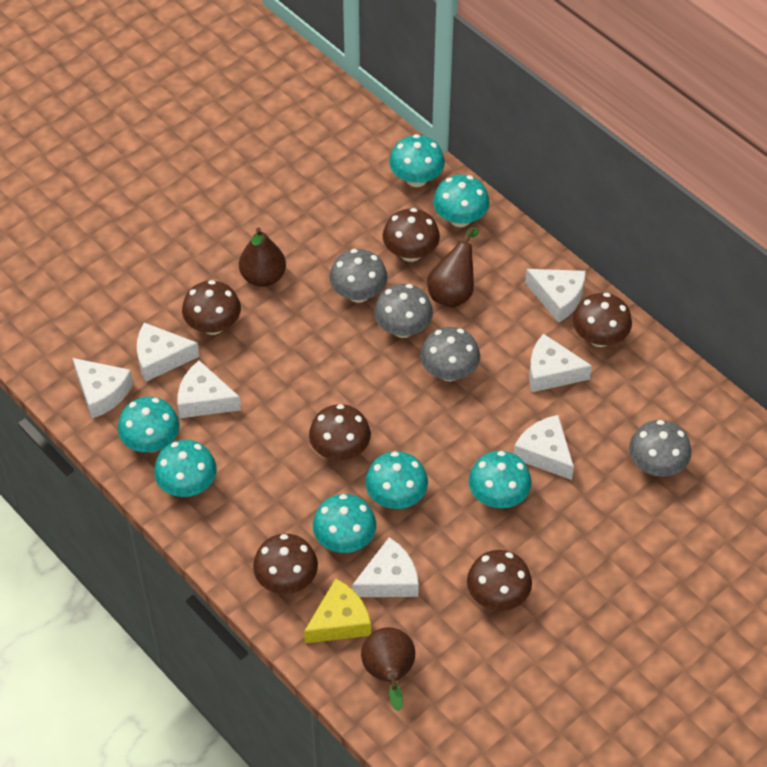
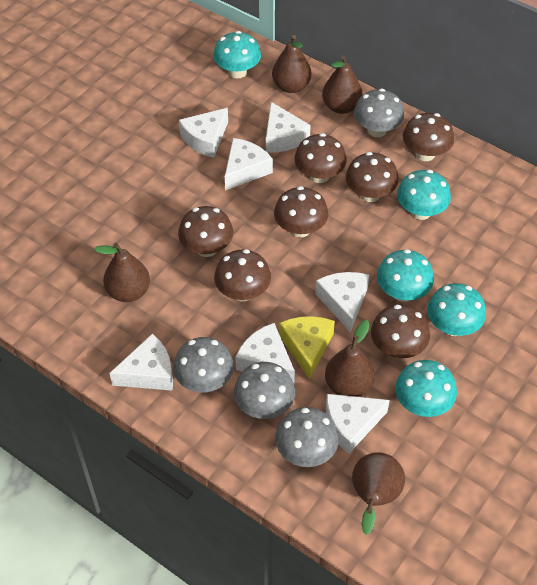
brown mushroom: [182,280,241,335] [253,534,318,594] [309,404,371,460] [383,208,440,262] [467,550,532,611] [573,293,632,347] = 6 -> [178,206,233,257] [214,249,271,302] [274,186,328,238] [294,133,347,183] [346,152,399,202] [371,305,430,358] [403,113,454,161] = 7
brown pear: [239,227,286,287] [361,627,415,711] [427,227,478,308] = 3 -> [94,243,150,302] [272,35,311,93] [322,55,362,114] [325,320,374,397] [352,452,405,535] = 5
turquoise mushroom: [118,397,180,452] [154,440,217,497] [313,494,376,553] [365,451,428,509] [389,134,445,187] [433,175,489,227] [469,451,532,508] = 7 -> [213,31,261,79] [377,249,434,302] [395,360,457,417] [397,170,451,220] [427,283,486,336] = 5

